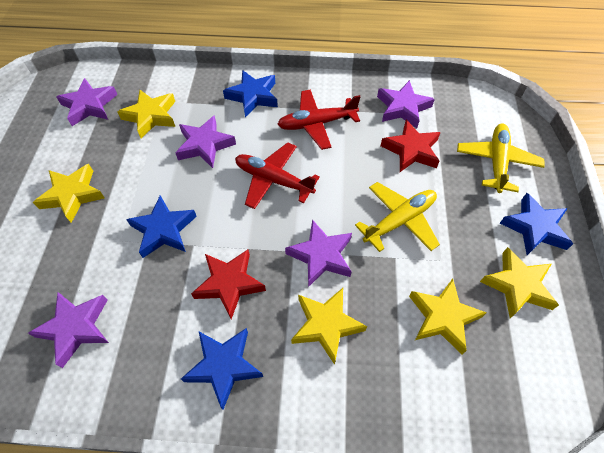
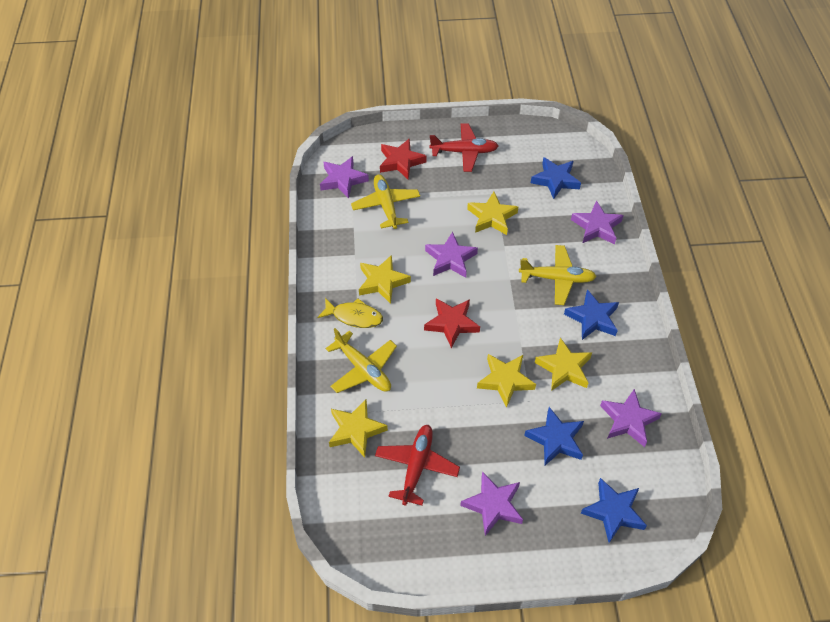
yellow fish: none = 0 -> [317,298,383,328] = 1
yellow plane: [355,182,440,252] [457,123,545,193] = 2 -> [326,328,397,393] [351,174,420,229] [519,245,597,305] = 3

